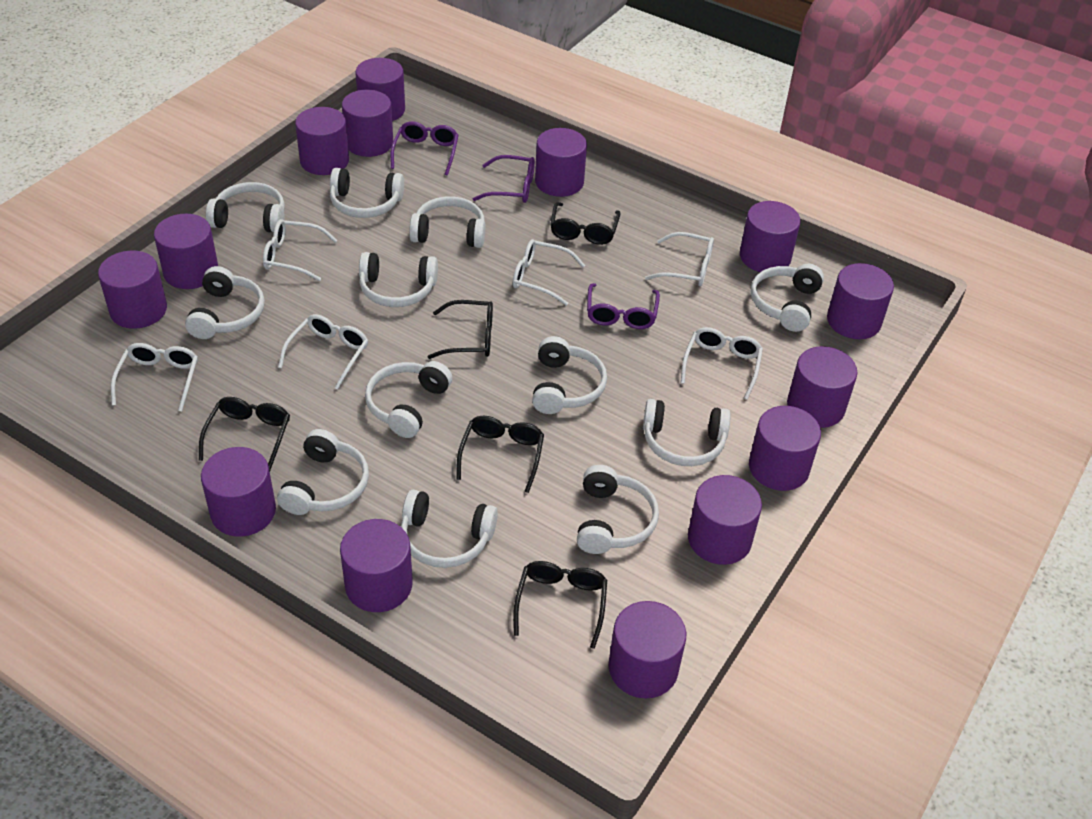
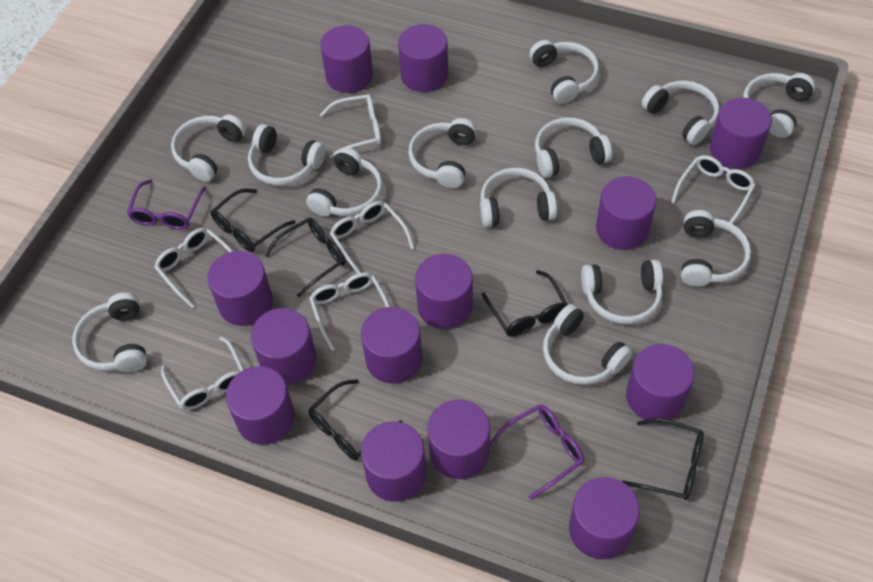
purple cylinder: [98,250,167,329] [154,214,218,289] [201,447,276,537] [295,107,349,175] [340,519,413,612] [342,90,393,157] [355,58,405,121] [535,128,587,197] [608,601,686,699] [688,475,762,565] [740,201,801,272] [749,406,821,491] [787,346,857,428] [827,263,894,339] = 14 -> [207,251,273,326] [226,366,295,445] [251,308,317,385] [320,25,373,93] [361,307,422,384] [361,421,426,502] [398,24,448,92] [415,254,473,329] [427,399,490,479] [569,477,640,559] [596,176,656,250] [626,344,695,423] [709,98,772,169] = 13
purple glasses: [390,121,459,175] [473,155,535,203] [587,283,660,329] = 3 -> [127,179,206,230] [490,404,584,500] = 2
white headphones: [185,266,265,339] [206,182,285,233] [277,429,369,515] [330,168,404,218] [359,252,438,307] [365,361,452,438] [401,490,498,568] [409,196,485,248] [532,336,607,414] [577,465,659,554] [643,399,731,466] [750,264,824,332] = 12 -> [72,292,147,372] [171,115,246,182] [248,124,326,186] [306,147,383,217] [408,118,477,188] [480,168,557,227] [530,40,599,104] [535,117,612,178] [543,304,633,385] [581,260,663,324] [642,81,720,145] [681,210,751,287] [743,73,815,138] = 13

